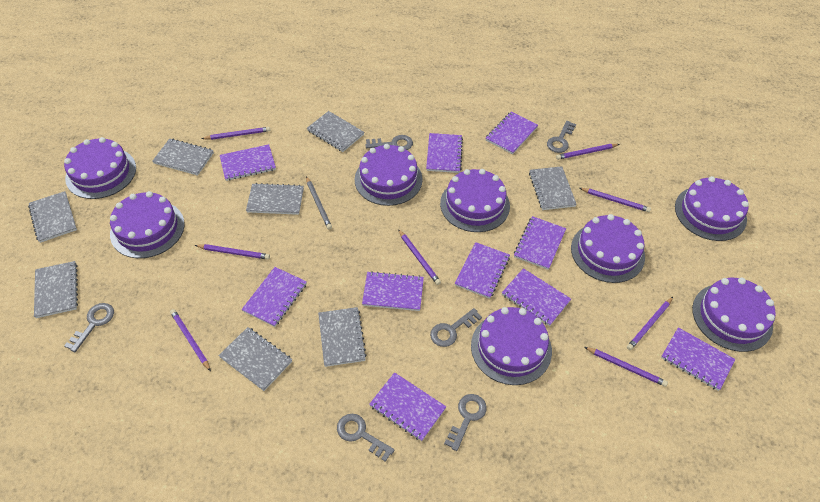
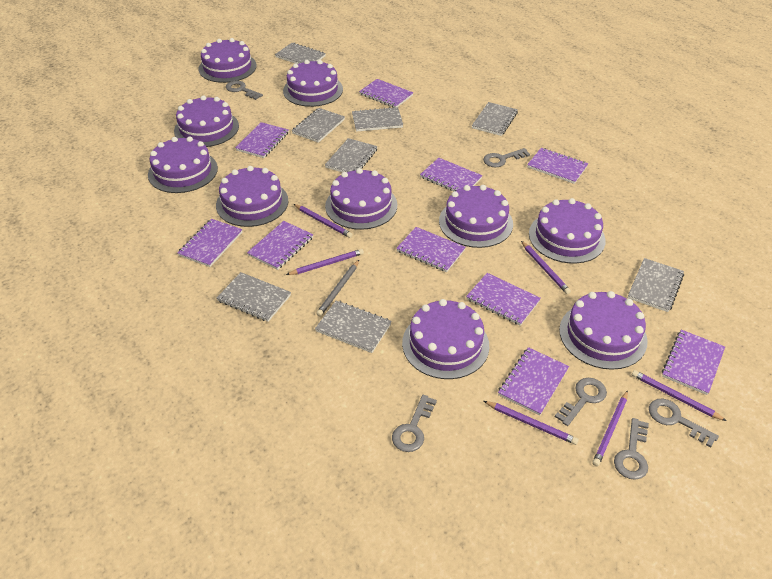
purple cake: [64,137,136,199] [110,191,185,258] [355,144,423,206] [440,169,510,232] [471,307,552,385] [571,214,645,283] [675,176,749,241] [692,278,776,352] = 8 -> [148,136,218,193] [174,96,239,147] [199,38,257,83] [216,166,288,227] [283,60,343,107] [325,168,397,230] [402,299,489,379] [439,185,513,248] [529,198,606,263] [559,291,648,370] = 10
purple pencil: [170,309,211,371] [195,244,270,260] [201,127,270,140] [398,229,441,285] [556,144,619,160] [580,188,651,212] [585,347,668,387] [627,297,673,350] = 8 -> [286,249,364,275] [294,204,353,238] [484,401,579,445] [521,241,571,294] [592,390,628,467] [632,370,727,421] = 6

